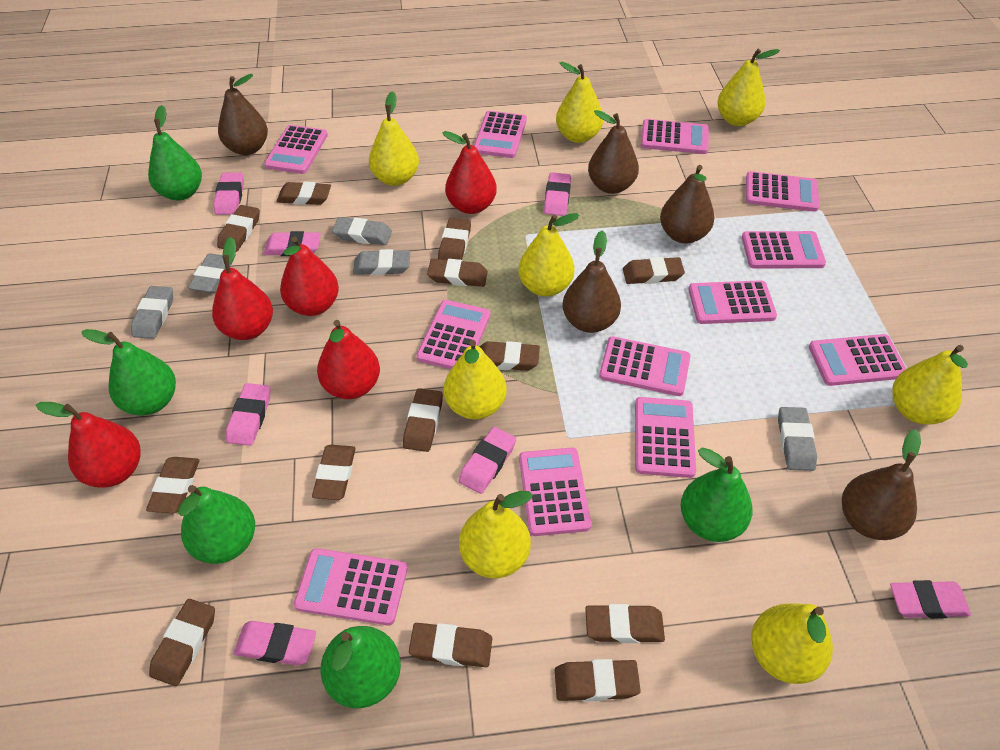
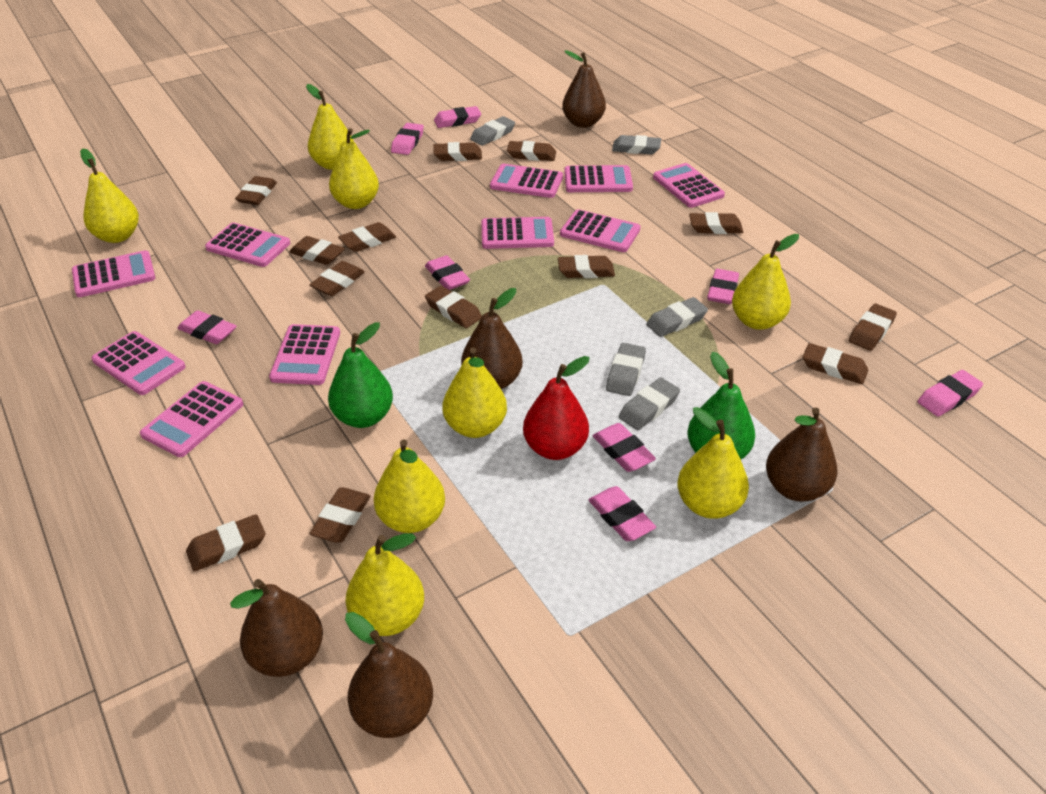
green pear: [81,329,176,416] [148,105,202,200] [178,485,255,564] [320,626,401,708] [681,448,753,542] = 5 -> [328,322,393,428] [687,352,755,459] = 2
pink calculator: [264,125,328,174] [294,548,408,625] [416,300,491,369] [474,111,527,158] [519,448,591,536] [599,336,691,396] [635,397,696,478] [641,119,709,154] [688,280,777,324] [742,231,826,268] [746,171,819,212] [809,334,906,386] = 12 -> [72,250,155,297] [92,331,186,395] [140,381,243,457] [205,222,290,267] [269,324,340,385] [482,217,554,249] [490,164,563,198] [560,209,641,252] [564,165,633,192] [653,163,725,208] = 10
pink eraser: [213,172,244,215] [226,383,270,446] [234,621,316,665] [264,231,321,256] [458,427,516,494] [544,172,571,216] [890,580,971,619] = 7 -> [177,310,237,344] [391,123,424,155] [425,255,470,290] [434,106,481,128] [589,486,656,541] [593,423,656,472] [707,269,739,304] [918,370,983,417] = 8
red pear: [36,402,141,487] [212,237,273,340] [280,237,339,316] [317,320,380,399] [442,131,497,214] = 5 -> [523,356,590,460] = 1

